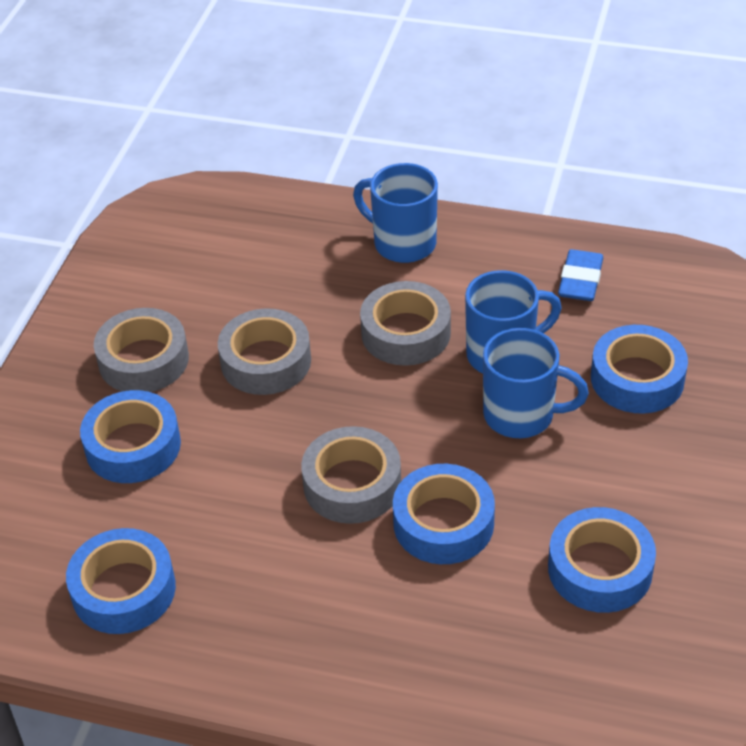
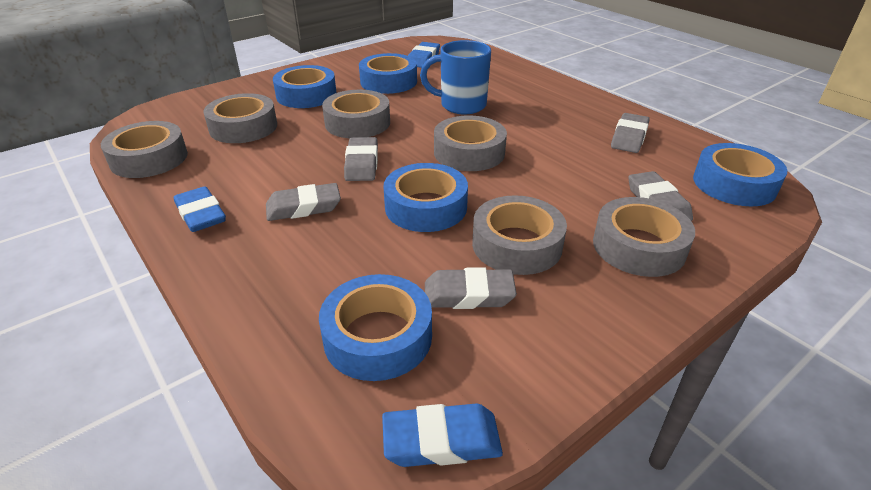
blue eraser: [558,249,603,301] = 1 -> [174,186,226,232] [382,403,503,467] [408,42,440,68] = 3
blue mug: [353,163,438,263] [465,270,562,373] [483,328,589,438] = 3 -> [420,40,491,114] = 1
grey eraser: none = 0 -> [266,183,341,221] [344,137,378,181] [425,268,517,309] [611,113,650,153] [628,171,693,221] = 5
grey tape: [94,308,189,392] [218,308,311,395] [301,426,401,524] [360,281,451,366] = 4 -> [101,121,188,178] [203,93,277,143] [322,90,390,138] [434,116,507,171] [472,195,567,275] [593,197,695,277] = 6

